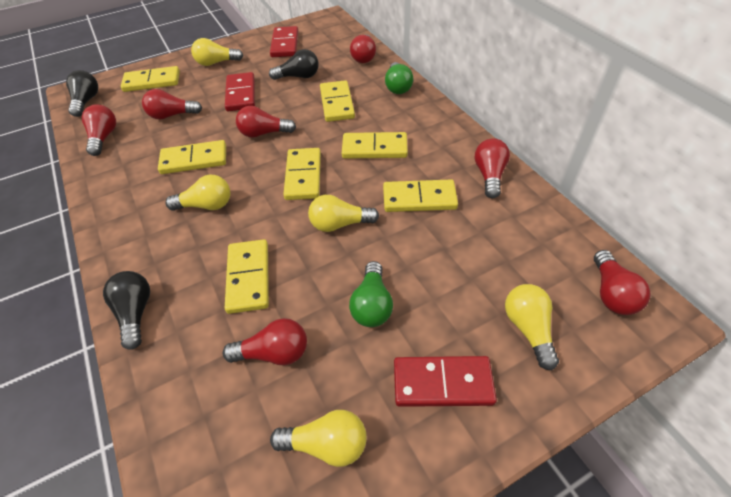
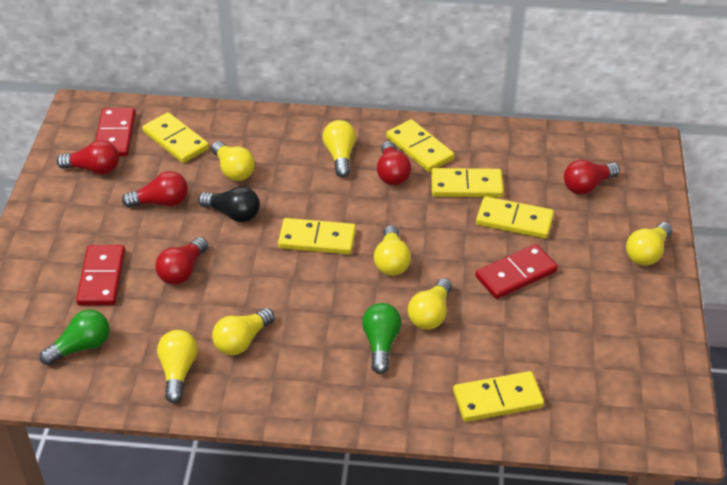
black light bulb: [66,70,98,117] [103,271,150,350] [269,49,319,80] = 3 -> [198,186,260,222] = 1
red light bulb: [82,104,116,156] [142,89,202,120] [223,318,307,365] [236,106,296,138] [350,35,376,63] [475,139,510,198] [594,250,651,315] = 7 -> [56,140,119,175] [122,171,188,208] [155,237,208,285] [377,141,411,185] [564,160,620,195] = 5
yellow domino: [121,66,180,92] [158,140,226,174] [225,239,269,314] [283,148,321,200] [320,80,355,122] [342,132,408,159] [383,179,458,212] = 7 -> [142,112,209,163] [278,218,356,254] [386,119,454,172] [431,168,504,197] [453,371,544,422] [476,196,554,239] = 6
yellow light bulb: [165,175,230,211] [191,38,243,66] [270,410,367,467] [308,195,379,232] [505,284,559,370] = 5 -> [157,330,198,403] [211,141,255,181] [212,308,275,355] [323,120,356,178] [374,225,411,276] [408,278,452,330] [626,222,672,266] = 7

